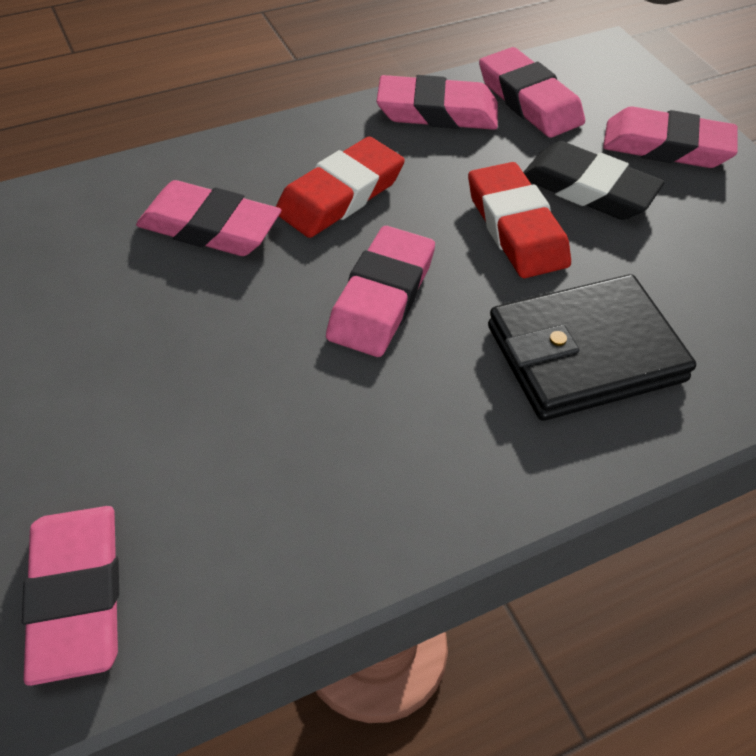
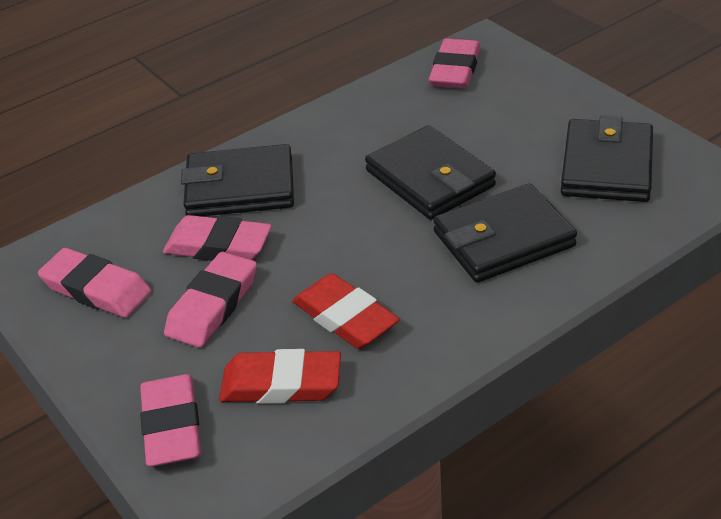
black eraser: [523,141,664,220] = 1 -> none = 0
black wallet: [488,274,696,421] = 1 -> [181,144,294,216] [365,125,496,220] [433,183,577,283] [561,115,653,202] = 4
pink eraser: [22,506,119,686] [136,180,281,256] [326,226,435,357] [376,75,498,130] [479,47,585,138] [603,106,738,168] = 6 -> [38,248,151,318] [140,374,201,467] [163,215,272,261] [164,252,257,348] [429,38,481,89] = 5

